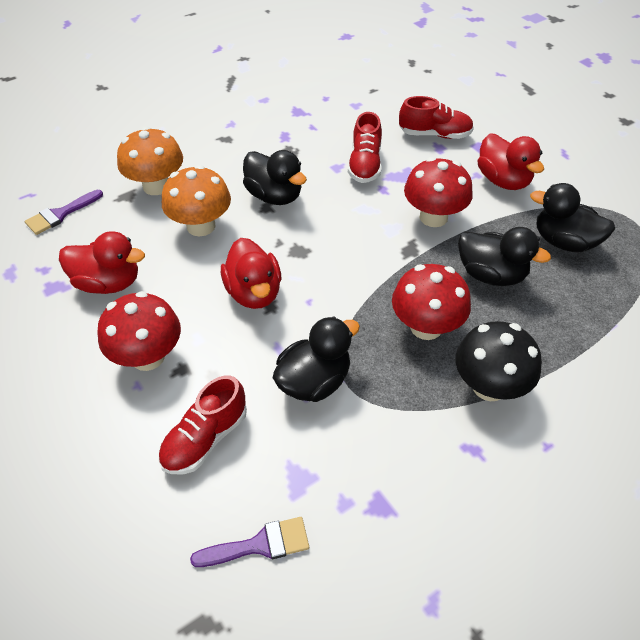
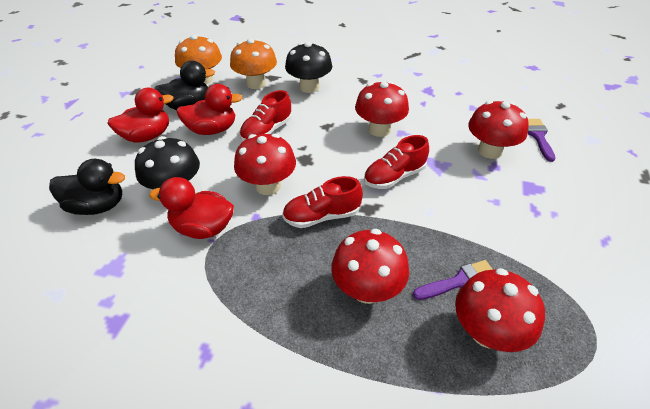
black duck: [243,150,307,205] [273,316,360,402] [458,227,551,286] [530,183,615,252] = 4 -> [49,159,125,215] [154,61,215,110] = 2
black mushroom: [456,321,542,401] = 1 -> [135,136,200,189] [285,42,332,93] = 2
red mushroom: [97,291,181,371] [392,264,471,340] [404,157,473,227] = 3 -> [234,134,296,195] [331,229,409,304] [355,81,409,137] [455,268,545,352] [468,101,529,159] = 5

